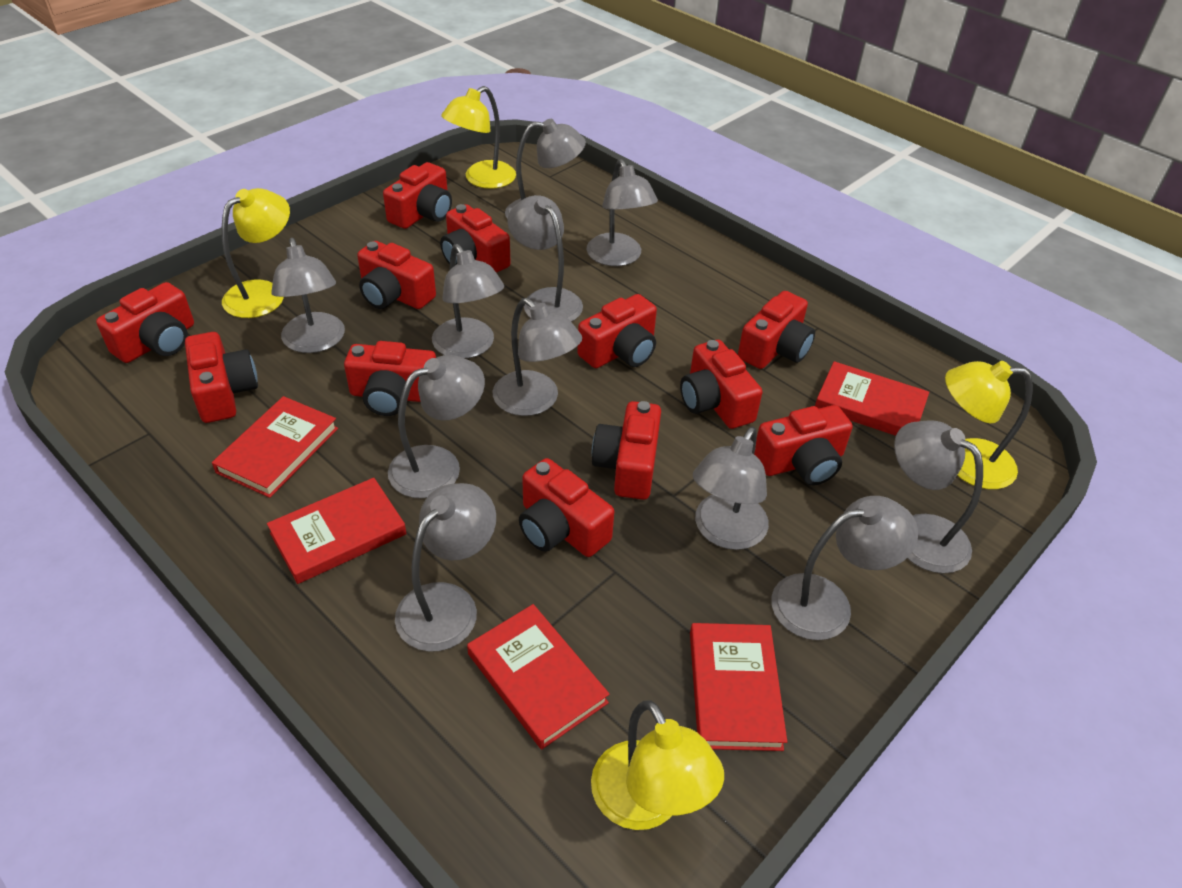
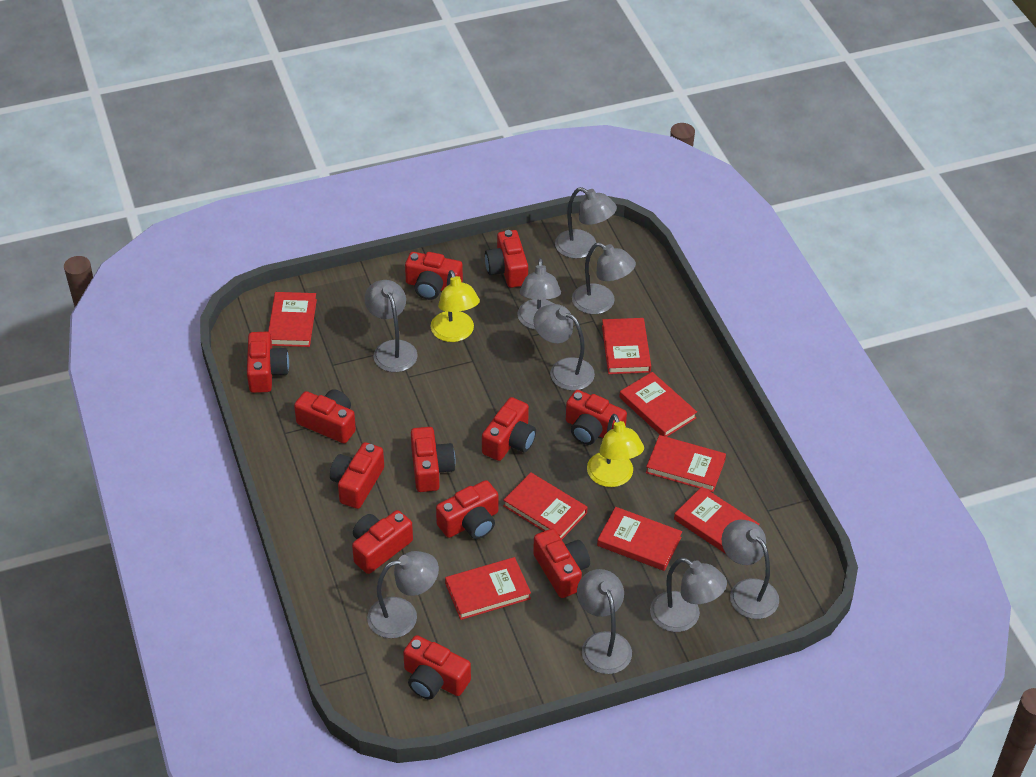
grey lamp: [271,238,345,353] [388,355,485,498] [395,483,496,652] [432,244,504,359] [493,298,582,416] [505,119,586,219] [507,195,583,322] [587,159,658,266] [693,427,769,550] [771,496,918,640] [894,421,983,573] = 11 -> [364,280,418,372] [367,551,439,638] [517,258,561,330] [533,304,595,391] [555,187,617,259] [572,242,636,314] [577,569,632,674] [650,557,727,632] [722,520,779,619] = 9
red book: [212,396,338,498] [267,478,407,584] [467,604,610,749] [690,623,787,751] [815,361,929,436] = 5 -> [268,292,317,347] [445,557,531,620] [503,472,588,539] [597,507,682,571] [602,318,651,374] [619,372,697,437] [646,435,726,492] [674,487,760,554] = 8
yellow lamp: [222,188,290,318] [441,86,516,189] [591,701,724,830] [945,361,1033,489] = 4 -> [431,270,480,342] [587,414,644,487] = 2

